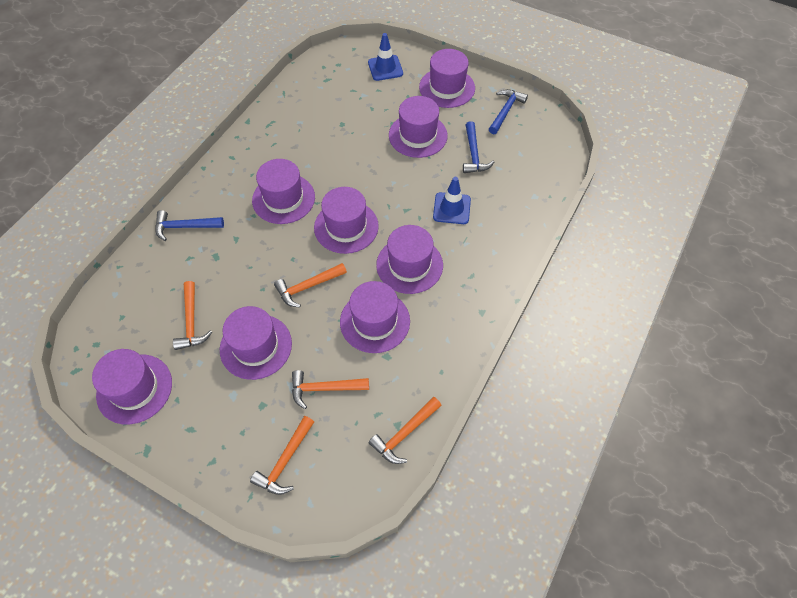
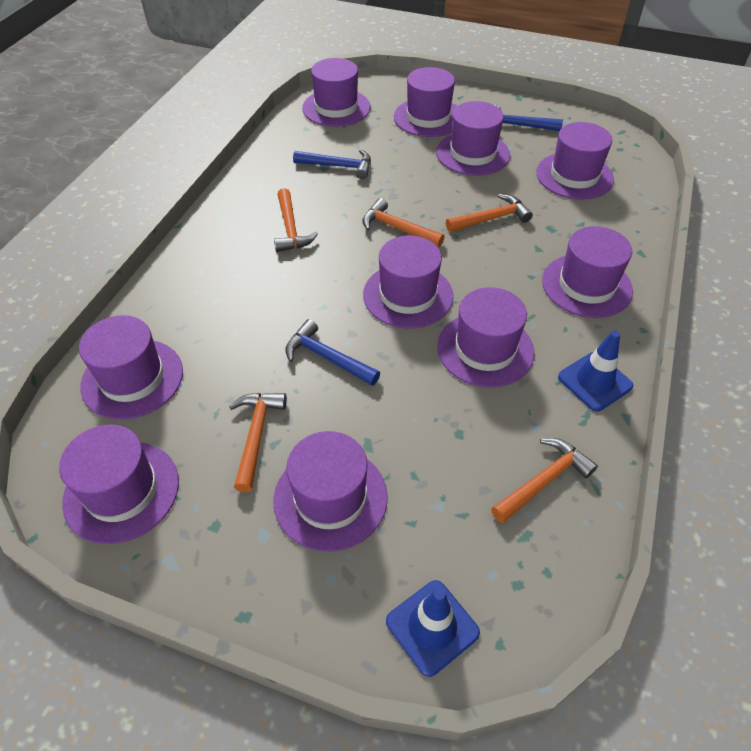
purple hat: [92,349,172,425] [220,306,292,380] [252,159,315,224] [314,187,379,254] [340,281,410,353] [376,225,443,294] [389,96,448,158] [419,49,475,108] = 8 -> [59,425,179,544] [79,315,183,420] [273,431,388,552] [302,58,371,127] [363,236,453,329] [394,67,457,137] [436,101,510,176] [437,287,534,387] [536,122,614,199] [542,226,633,318] = 10

